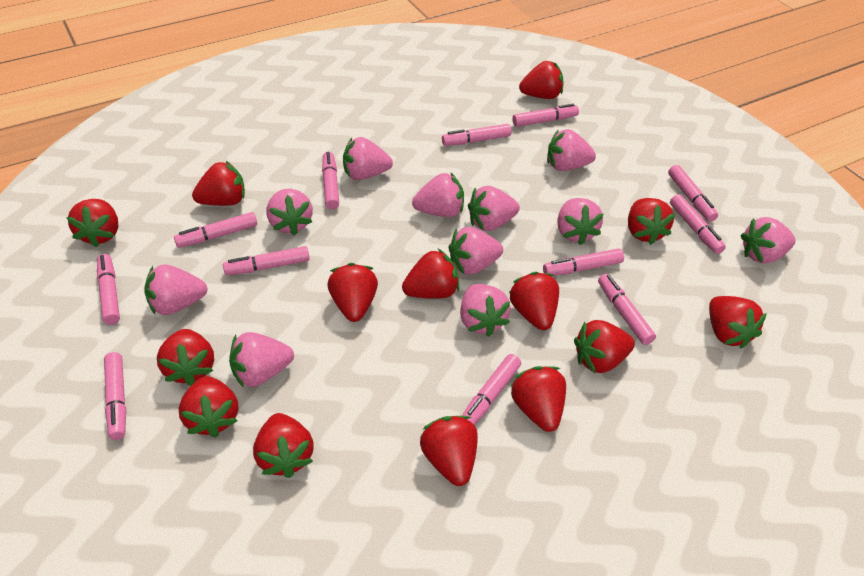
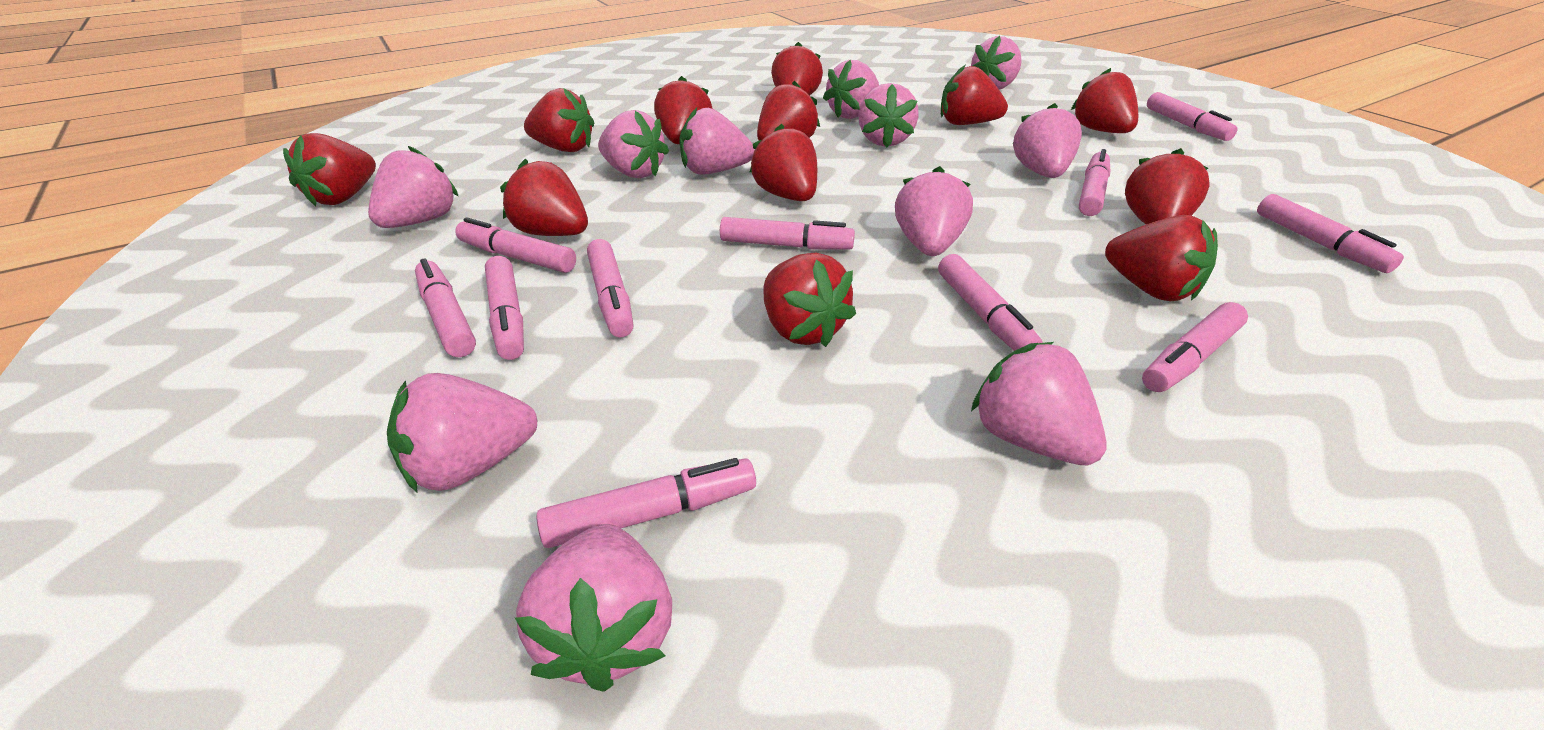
pink marker: [97,254,120,325] [104,352,126,440] [174,212,257,248] [223,246,310,275] [322,152,339,209] [442,124,512,146] [462,354,521,425] [512,104,579,127] [543,248,624,276] [598,274,656,345] [668,165,718,222] [670,194,726,254] = 12 -> [415,259,476,357] [455,217,576,273] [485,256,524,360] [536,458,756,548] [587,239,634,337] [720,217,855,249] [938,254,1043,351] [1079,149,1110,216] [1142,302,1248,392] [1147,92,1238,141] [1257,194,1404,273] = 11
red strawberry: [66,199,119,247] [157,329,214,386] [179,376,238,438] [192,161,245,206] [253,413,314,478] [328,263,378,322] [402,249,459,299] [420,416,478,486] [509,272,559,330] [510,366,566,432] [519,61,563,99] [574,320,635,373] [628,198,675,245] [709,296,767,349] = 14 -> [283,133,376,206] [500,159,588,236] [524,88,594,152] [654,76,713,144] [749,124,817,201] [757,81,820,140] [764,253,856,347] [771,42,823,96] [941,65,1008,125] [1071,68,1138,133] [1105,215,1218,301] [1125,148,1210,224] = 12

